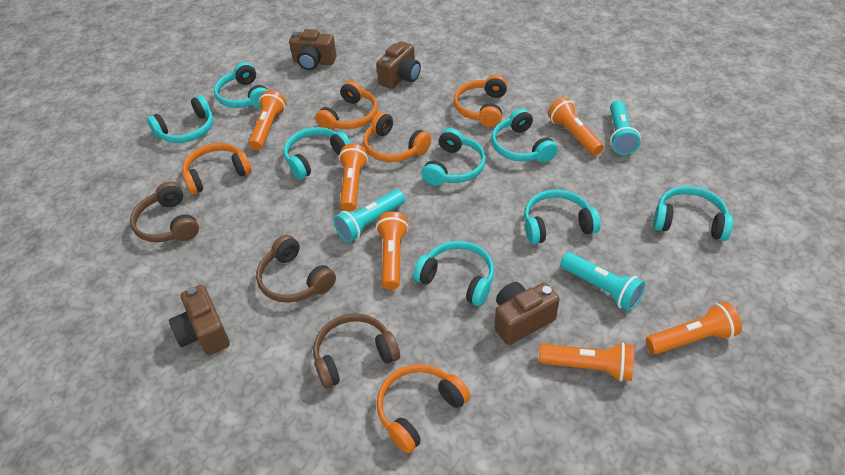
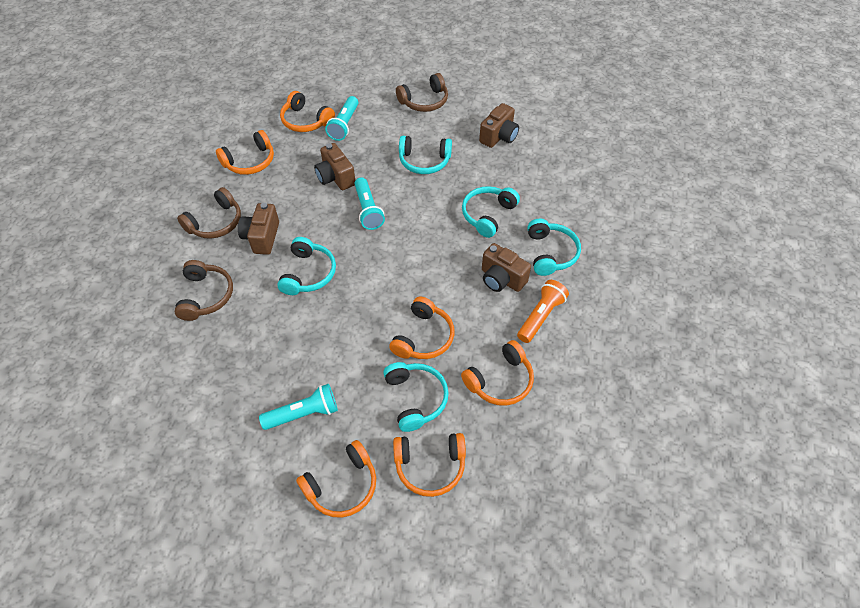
orange flashlight: [248,90,286,150] [339,144,368,212] [376,212,408,290] [539,342,634,382] [548,97,604,156] [646,302,742,355] = 6 -> [517,280,569,343] = 1
orange headphones: [182,143,252,195] [315,81,378,130] [363,112,431,162] [377,364,470,453] [454,75,508,127] = 5 -> [216,130,274,175] [280,91,335,132] [296,440,376,518] [389,297,454,359] [393,433,466,497] [461,340,534,406] = 6
turquoise headphones: [147,95,213,143] [214,62,268,108] [283,127,351,179] [413,241,494,306] [422,128,486,186] [491,108,558,163] [524,190,601,244] [653,186,733,241] = 8 -> [277,237,336,295] [383,362,449,432] [399,136,452,174] [462,186,520,238] [527,218,581,276] = 5

